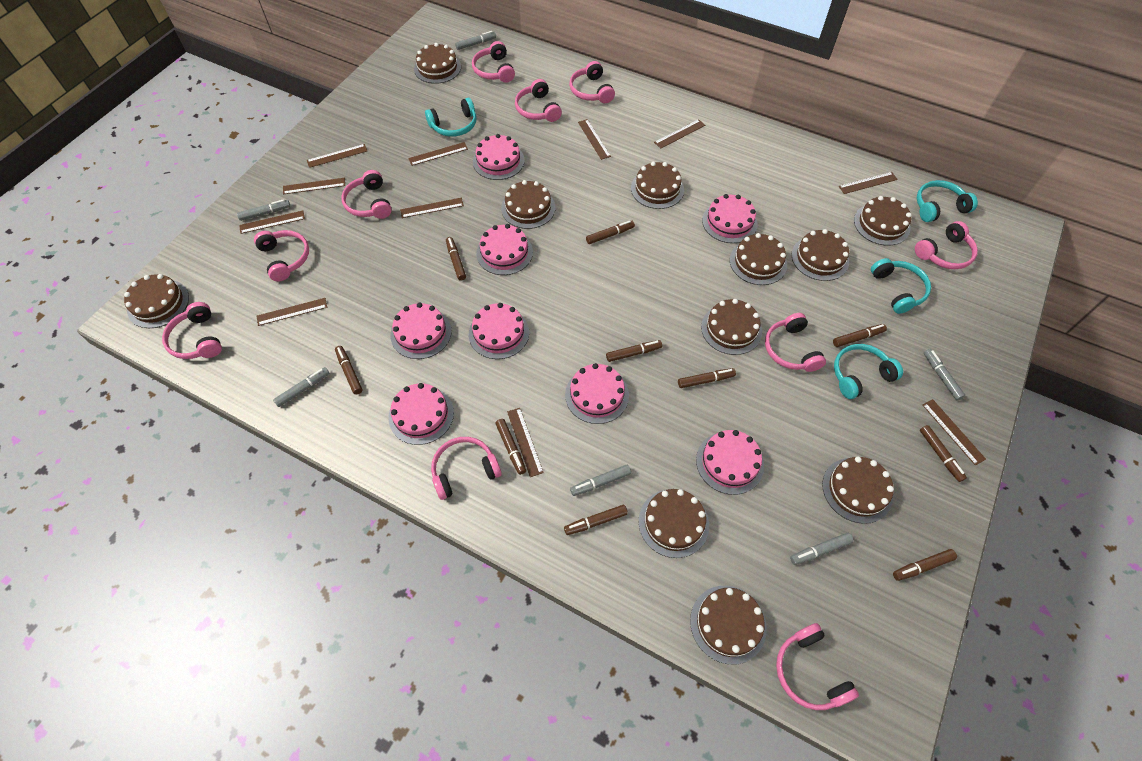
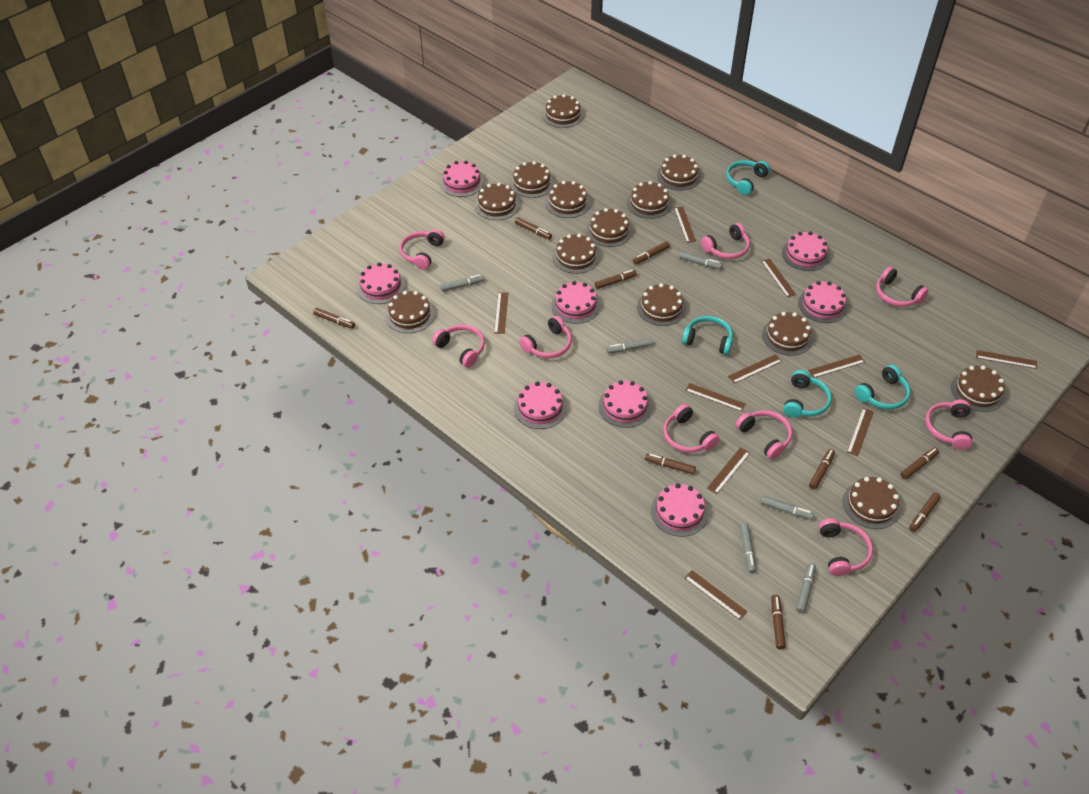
brown cake: [124,274,189,328] [414,43,461,84] [501,180,555,229] [631,162,684,209] [639,489,709,558] [690,586,767,665] [701,299,762,355] [730,233,787,285] [792,229,849,281] [822,457,894,524] [854,196,912,246] = 11 -> [385,291,435,333] [475,183,520,220] [510,161,554,198] [542,94,584,128] [546,181,590,218] [553,234,599,274] [586,208,632,247] [627,181,672,219] [637,283,686,326] [657,154,701,191] [762,312,813,356] [843,477,901,529] [951,366,1005,412] = 13
brown marker: [335,346,363,394] [446,237,466,281] [495,419,526,475] [564,505,628,535] [586,221,635,244] [606,340,662,362] [678,368,736,388] [833,324,887,347] [893,549,957,581] [920,425,967,482] = 10 -> [313,308,355,329] [515,217,552,240] [595,270,637,289] [633,241,670,264] [645,453,696,474] [771,595,786,649] [809,449,835,490] [900,448,939,479] [909,492,941,532] = 9
brown ruler: [239,211,305,234] [257,298,327,326] [283,178,345,194] [307,144,367,168] [400,198,464,218] [408,142,468,166] [507,408,544,477] [578,119,611,160] [654,119,705,149] [839,172,898,194] [923,399,986,466] = 11 -> [494,292,508,334] [674,207,696,243] [685,383,746,412] [685,570,748,620] [707,447,750,494] [728,354,782,384] [761,259,796,297] [808,355,865,378] [847,408,874,456] [976,350,1037,369] = 10
pink headphones: [162,302,222,359] [254,230,309,282] [341,170,392,219] [431,437,502,500] [472,41,515,83] [515,79,562,122] [569,61,615,103] [765,313,826,372] [776,623,859,710] [915,221,978,269] = 10 -> [400,229,445,270] [432,325,485,368] [519,316,572,358] [664,404,719,453] [701,223,750,259] [736,410,792,459] [819,519,873,576] [876,267,929,307] [925,399,973,450] = 9

